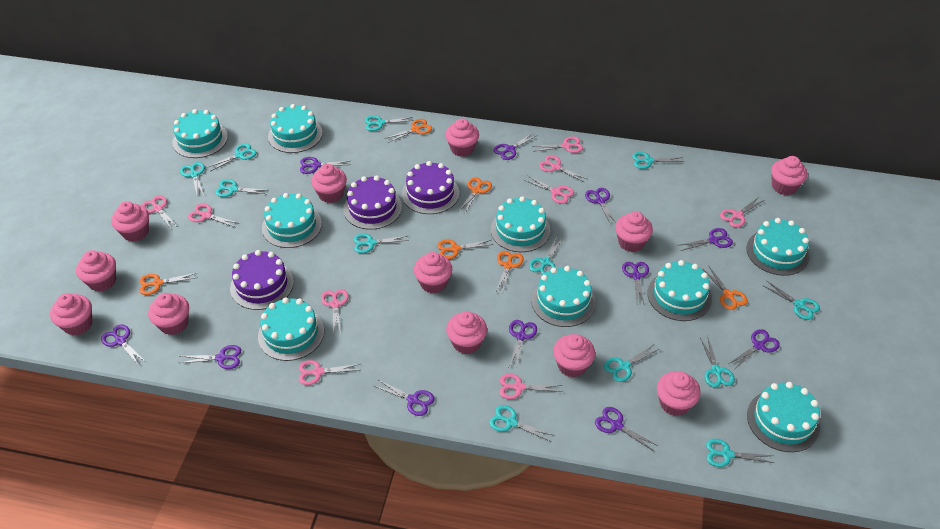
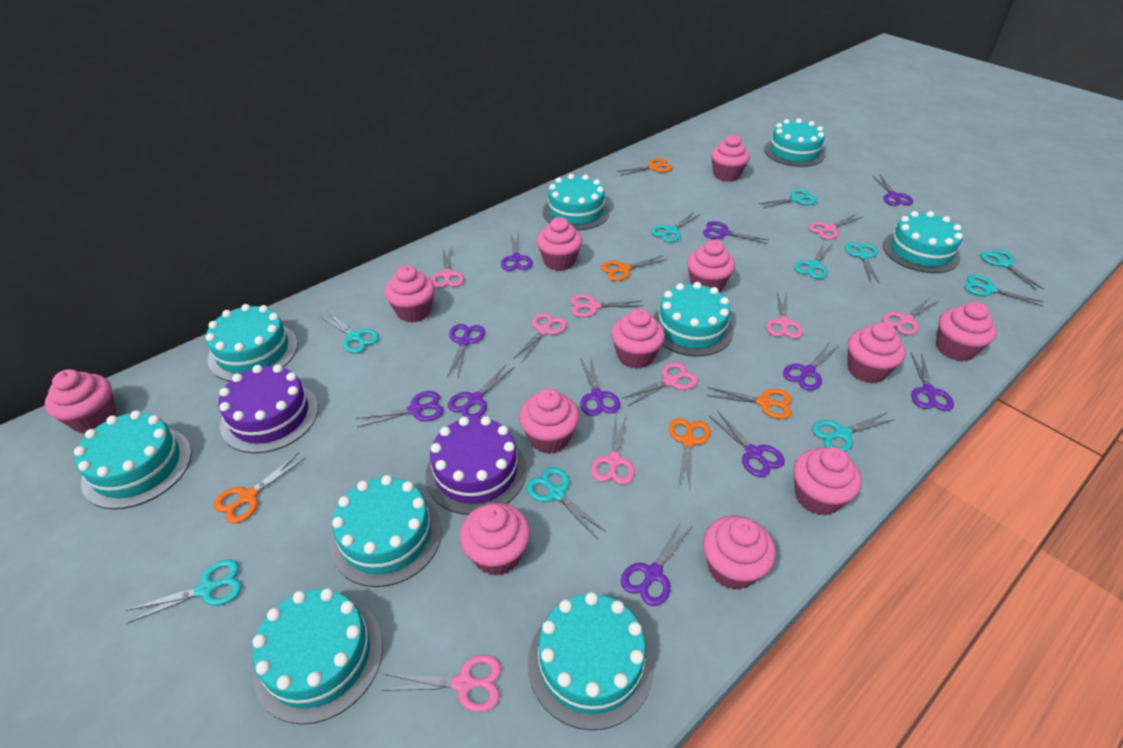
orange scissors: [139,273,198,295] [384,119,432,143] [437,239,493,259] [458,177,492,215] [495,251,524,295] [703,267,748,310] = 6 -> [213,453,306,523] [601,256,667,281] [617,158,673,176] [669,418,711,488] [706,387,792,419] = 5
purple cake: [230,250,294,310] [343,176,402,230] [402,161,459,214] = 3 -> [218,364,318,453] [425,416,527,515] = 2
turquoise scissors: [180,162,205,198] [208,143,257,171] [215,179,265,197] [353,234,409,253] [365,115,414,131] [489,405,553,442] [529,237,564,275] [604,345,659,382] [632,152,684,169] [700,338,735,388] [706,439,774,467] [762,281,820,320] = 12 -> [125,560,242,624] [320,312,379,353] [526,467,606,539] [651,212,701,242] [759,189,817,209] [794,242,833,279] [812,413,895,452] [845,243,880,284] [965,275,1043,306] [980,249,1044,290] = 10

